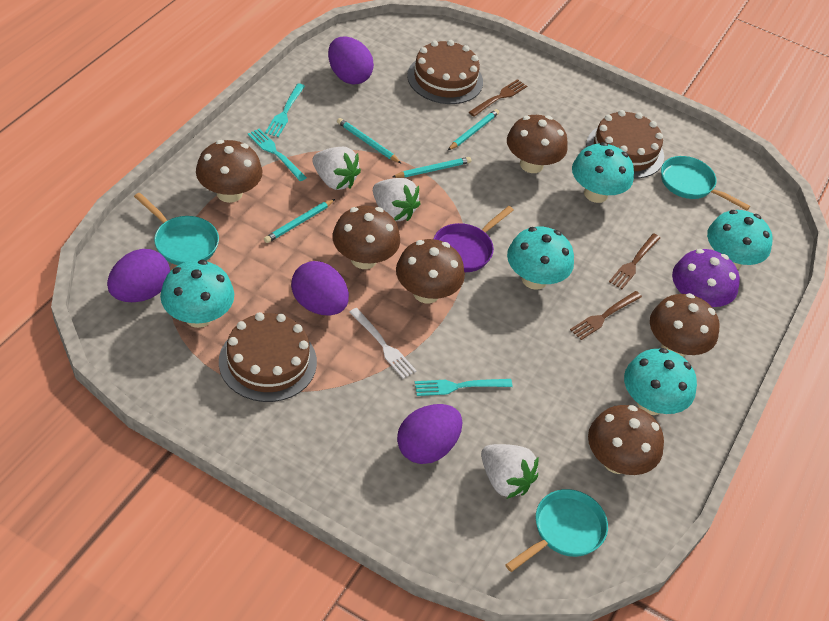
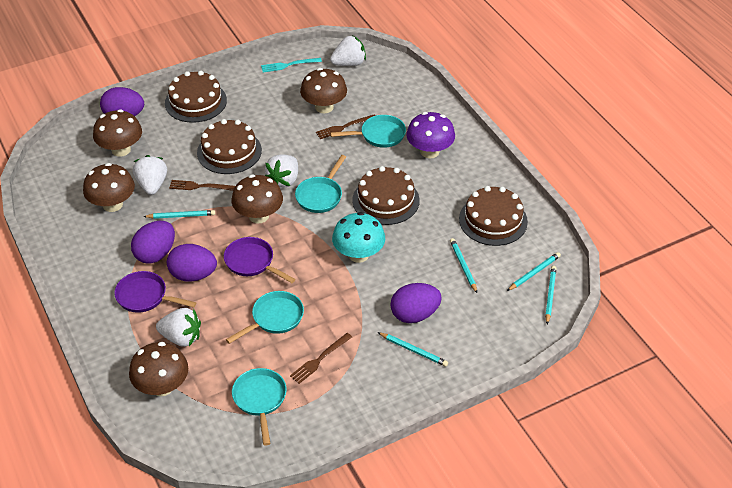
brown cake: [219,312,317,402] [407,40,483,104] [586,110,664,179] = 3 -> [165,71,227,123] [197,119,262,174] [352,166,420,225] [459,186,528,246] = 4
brown mushroom: [196,140,262,203] [333,205,400,269] [396,239,465,304] [507,115,568,173] [588,405,664,475] [650,293,719,357] = 6 -> [83,163,135,212] [93,109,142,157] [129,342,188,396] [232,175,283,223] [300,68,347,114] = 5
purple pan: [433,206,514,272] = 1 -> [114,271,196,313] [224,237,295,283] = 2
turquoise fork: [248,128,307,181] [265,83,305,137] [415,379,513,396] = 3 -> [261,58,322,73] = 1
turquoise mushroom: [160,260,234,328] [507,226,574,290] [572,142,634,203] [624,348,697,415] [707,210,772,270] = 5 -> [332,212,385,263] = 1
turquoise pan: [134,193,219,265] [505,489,608,572] [661,156,750,210] = 3 -> [226,291,304,344] [232,368,287,446] [295,155,346,213] [330,115,406,148] = 4
turquoise pencil: [264,199,335,243] [337,118,402,164] [392,157,471,178] [448,109,499,150] = 4 -> [143,210,215,219] [378,332,448,367] [450,238,477,293] [507,252,561,291] [545,266,557,324] = 5
white fork: [349,308,416,379] = 1 -> none = 0
white strawberry: [312,147,361,190] [373,178,421,221] [481,444,539,499] = 3 -> [133,155,167,195] [156,308,201,347] [265,154,298,188] [330,35,366,66] = 4

